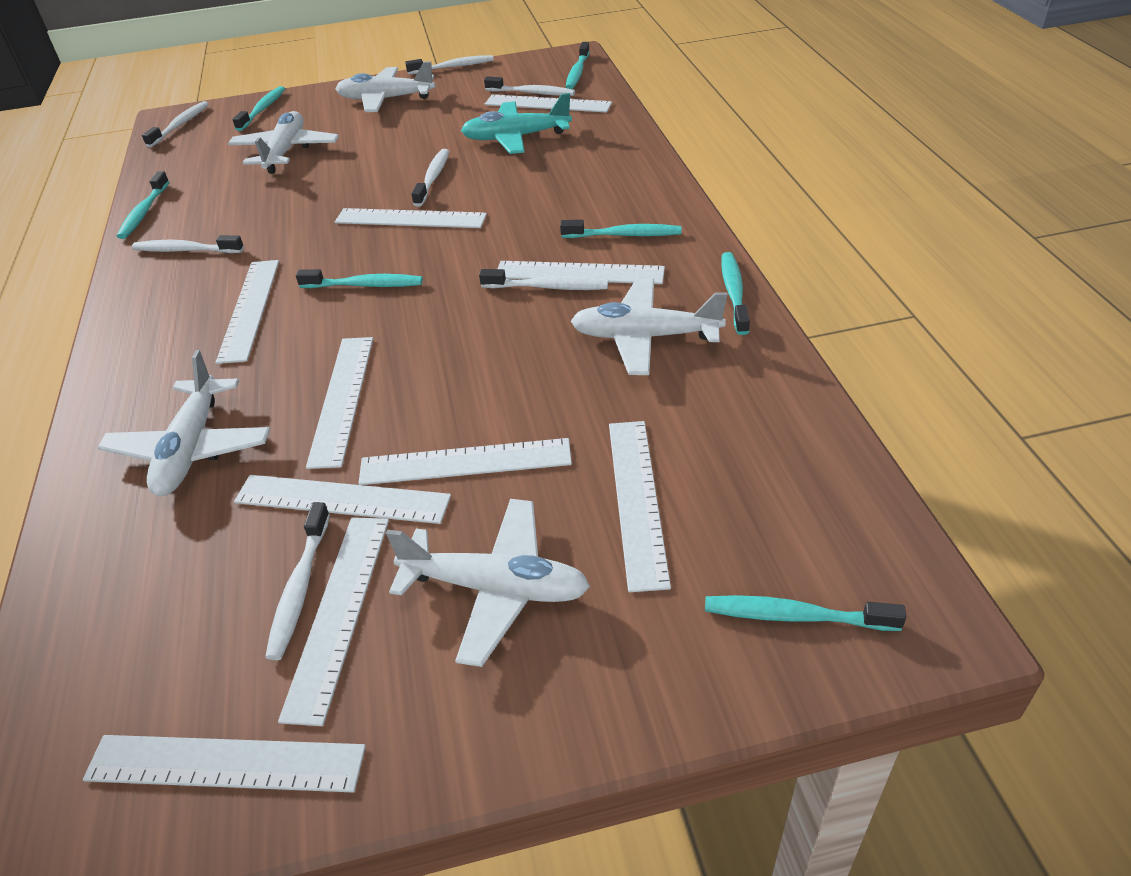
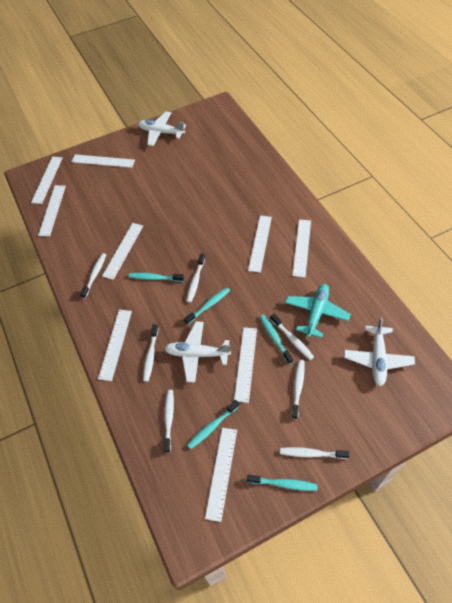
turquoise toothbrush: [117,171,169,239] [232,86,285,131] [296,269,423,288] [560,220,682,238] [566,42,590,89] [705,595,906,631] [721,252,750,335] = 7 -> [129,273,184,282] [184,287,230,325] [187,400,239,449] [247,475,318,491] [260,315,293,364] = 5
white plane: [98,350,270,496] [228,111,339,173] [336,61,435,112] [386,499,590,667] [571,279,727,375] = 5 -> [138,112,186,146] [164,321,231,383] [344,317,415,386] = 3
white ruler: [83,735,366,793] [216,260,279,364] [234,475,451,524] [278,517,389,726] [306,337,373,469] [335,208,487,228] [358,438,572,485] [485,95,612,113] [498,261,665,284] [609,421,671,592] = 10 -> [31,157,63,204] [38,185,66,236] [72,154,135,168] [98,310,132,381] [102,223,143,280] [205,428,237,522] [234,327,257,403] [248,215,272,273] [292,219,311,277] = 9

